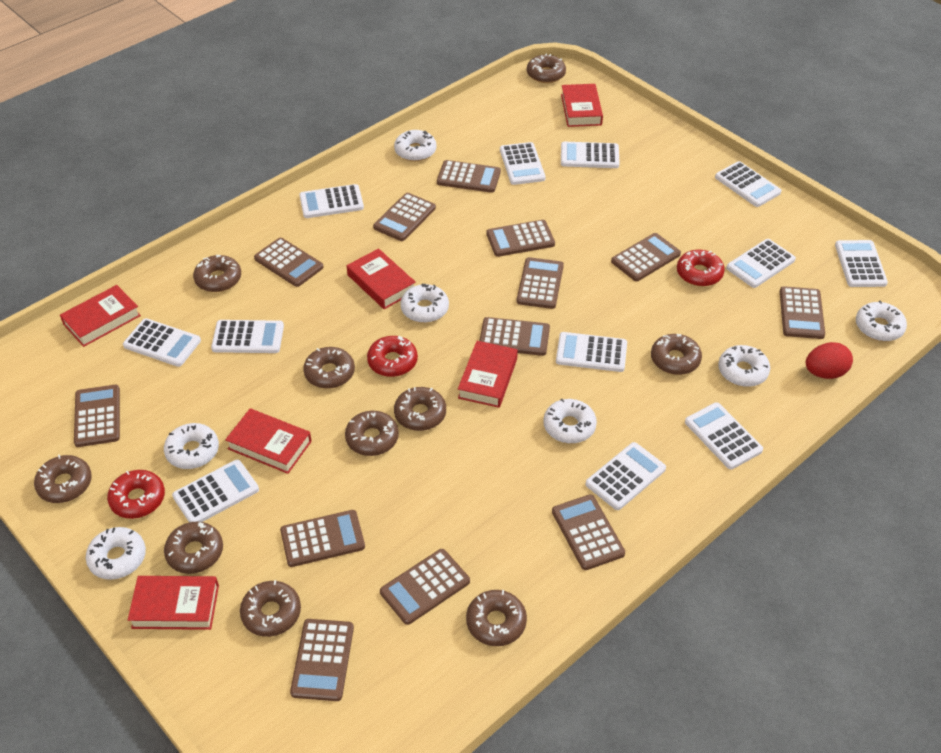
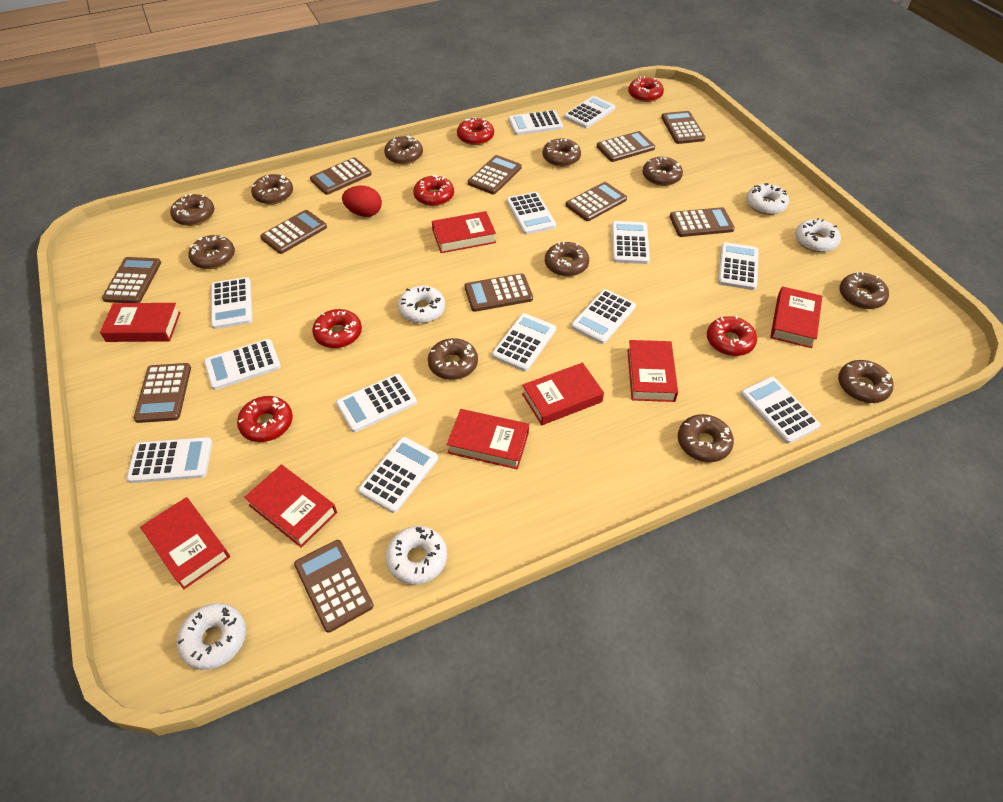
brown calculator: [74,385,120,447] [254,238,324,287] [280,510,365,567] [290,619,354,701] [373,193,436,241] [380,549,470,625] [437,160,501,193] [479,317,550,356] [486,220,555,257] [516,257,564,309] [552,494,625,570] [611,233,681,281] [780,286,825,339] = 13 -> [102,257,161,303] [134,363,191,423] [260,210,327,254] [294,540,374,633] [310,158,372,195] [465,273,533,312] [468,155,522,194] [566,182,627,221] [597,131,655,162] [661,111,705,144] [670,207,735,237] = 11
brown donut: [34,455,92,503] [164,522,223,574] [193,255,241,292] [240,580,301,637] [303,347,355,389] [345,411,399,456] [394,387,446,431] [466,590,527,646] [527,53,566,83] [651,334,702,375] = 10 -> [170,194,214,226] [188,235,235,269] [251,174,293,205] [384,136,423,164] [428,338,478,380] [543,138,581,167] [545,241,589,277] [643,157,683,186] [678,414,734,462] [838,360,893,403] [839,272,889,309] = 11
red book: [60,285,141,347] [128,576,219,630] [225,408,312,474] [347,248,416,309] [458,341,518,408] [561,84,603,127] = 6 -> [100,303,181,342] [140,497,230,589] [244,465,337,548] [432,211,496,253] [447,409,529,469] [522,363,604,425] [627,340,678,402] [770,286,822,348] = 8
red donut: [107,470,165,519] [367,336,418,377] [677,250,725,286] = 3 -> [237,396,293,442] [312,309,362,348] [413,175,454,206] [457,117,494,145] [628,76,664,102] [707,316,757,356] = 6
white calculator: [123,318,201,367] [172,460,259,522] [211,320,284,353] [299,184,364,218] [500,142,546,185] [556,332,627,372] [561,142,620,168] [585,442,666,510] [685,402,763,469] [715,161,781,207] [726,239,796,288] [835,240,888,287] = 12 -> [127,437,212,483] [204,339,281,390] [211,277,252,329] [336,374,417,432] [358,437,438,513] [492,313,556,372] [506,192,556,235] [508,110,563,135] [564,96,616,128] [571,289,636,344] [612,221,650,264] [718,242,759,290] [740,377,820,444] = 13
white donut: [86,527,146,580] [164,423,219,469] [394,130,437,161] [400,284,449,323] [543,399,597,443] [718,345,770,387] [856,300,907,341] = 7 -> [177,603,246,670] [386,526,447,585] [398,286,445,323] [746,183,789,215] [795,218,841,252] = 5

